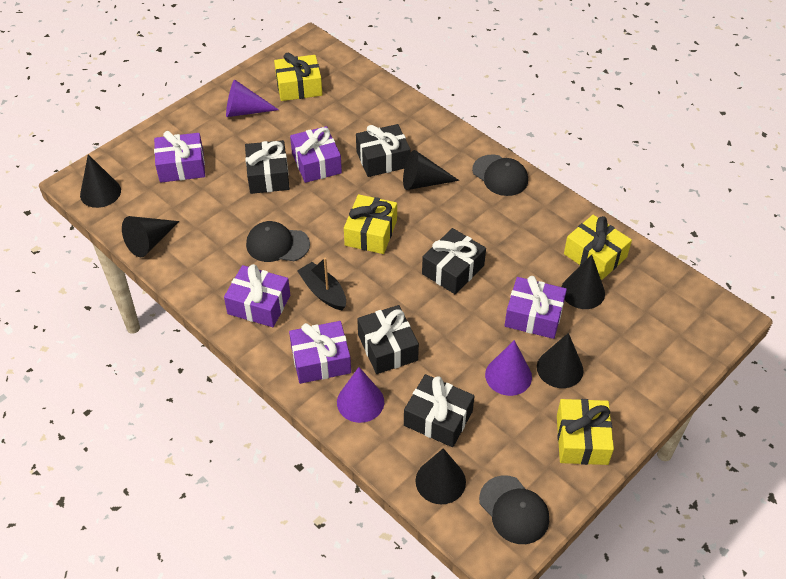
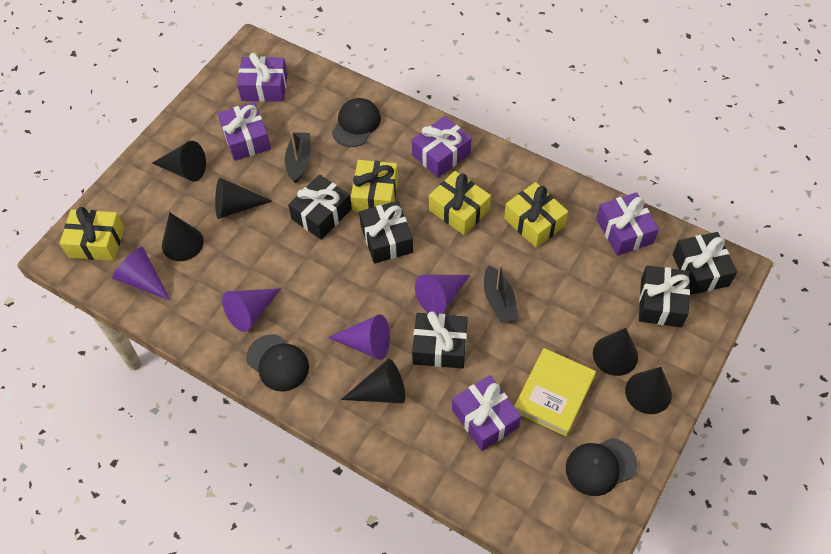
black boat: [297,258,346,310] = 1 -> [285,132,311,183] [484,264,519,323] = 2
purple cone: [226,79,279,117] [337,367,384,423] [485,340,532,396] = 3 -> [112,247,171,301] [222,288,281,332] [328,314,390,360] [415,275,470,314] = 4
yellow book: none = 0 -> [514,348,596,436] = 1

